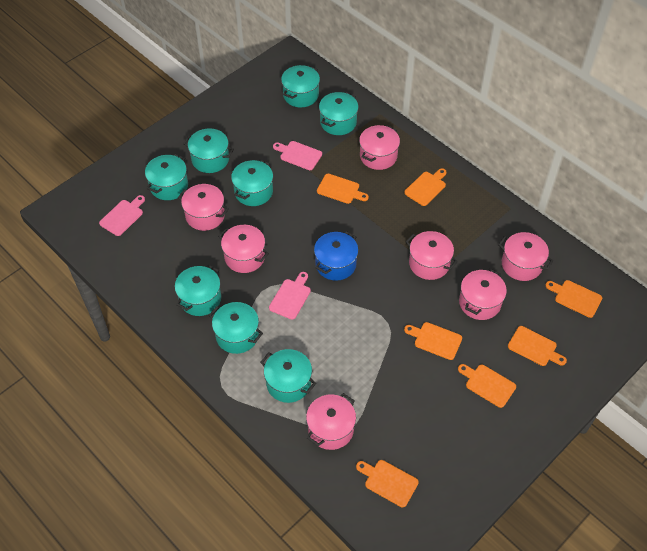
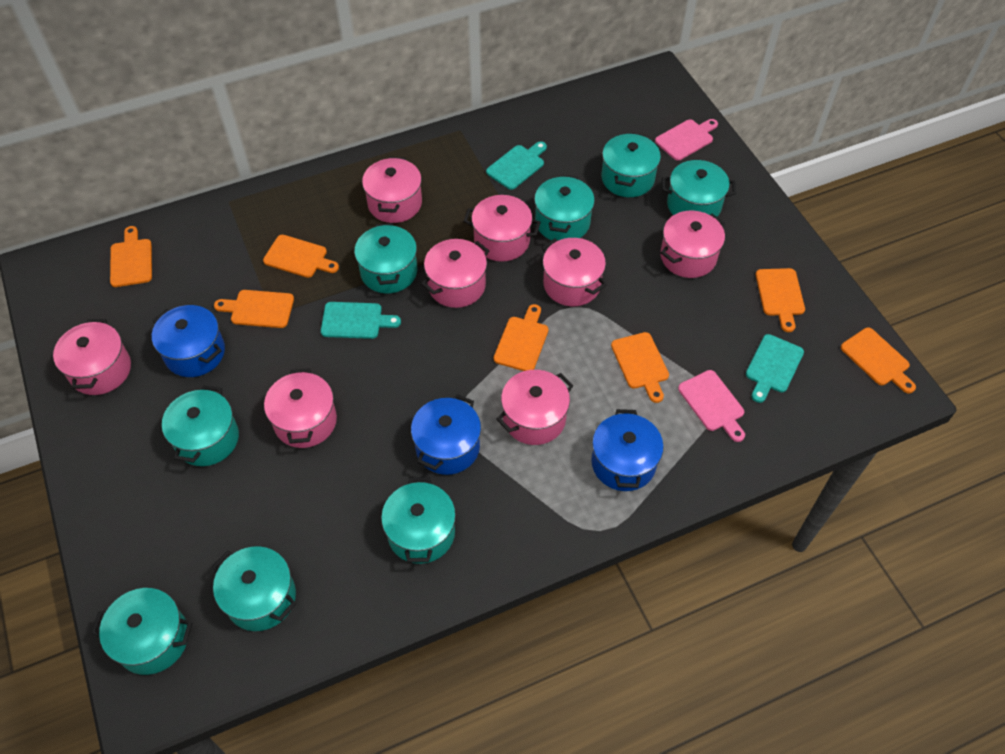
blue pot: [314,231,358,281] = 1 -> [152,305,225,377] [411,394,481,475] [591,409,664,491] = 3
pink cutting board: [99,195,145,236] [269,272,311,320] [273,141,322,170] = 3 -> [655,119,718,161] [678,370,745,442] = 2
pink pot: [178,184,229,231] [218,225,269,273] [306,393,356,450] [359,125,400,170] [406,231,458,280] [459,268,507,320] [498,232,553,281] = 7 -> [53,319,131,395] [264,368,337,448] [362,157,422,223] [421,239,490,308] [463,195,541,261] [496,370,574,445] [542,238,607,306] [660,211,725,278] = 8
turquoise cutting board: none = 0 -> [321,302,401,339] [486,141,547,190] [746,334,804,403] = 3

